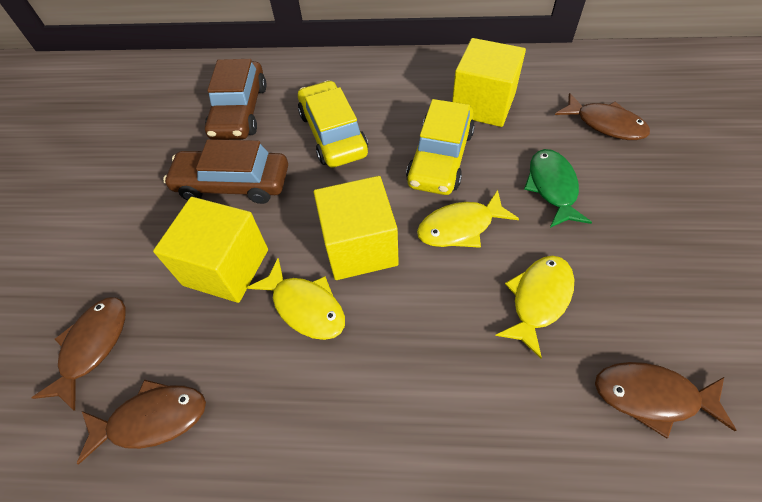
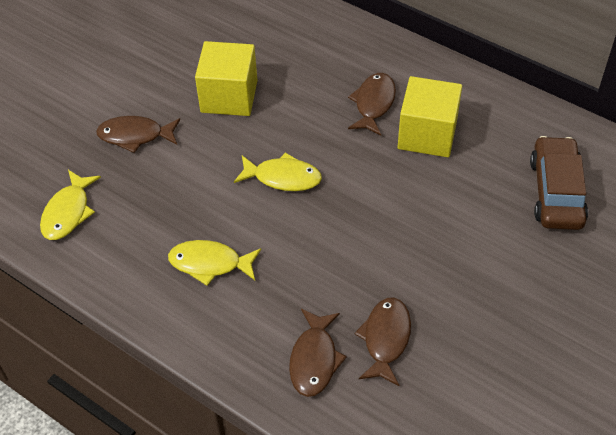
brown car: [163,139,288,204] [205,59,267,140] = 2 -> [530,136,588,230] = 1
green fish: [524,149,592,228] = 1 -> none = 0
yellow car: [298,80,368,168] [406,99,475,195] = 2 -> none = 0
yellow cube: [153,197,268,303] [314,176,399,280] [452,38,526,127] = 3 -> [195,41,257,116] [398,76,462,157] = 2

